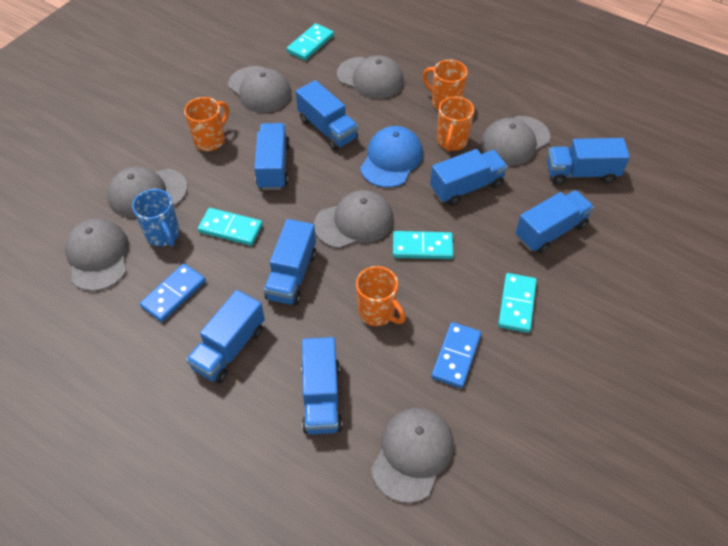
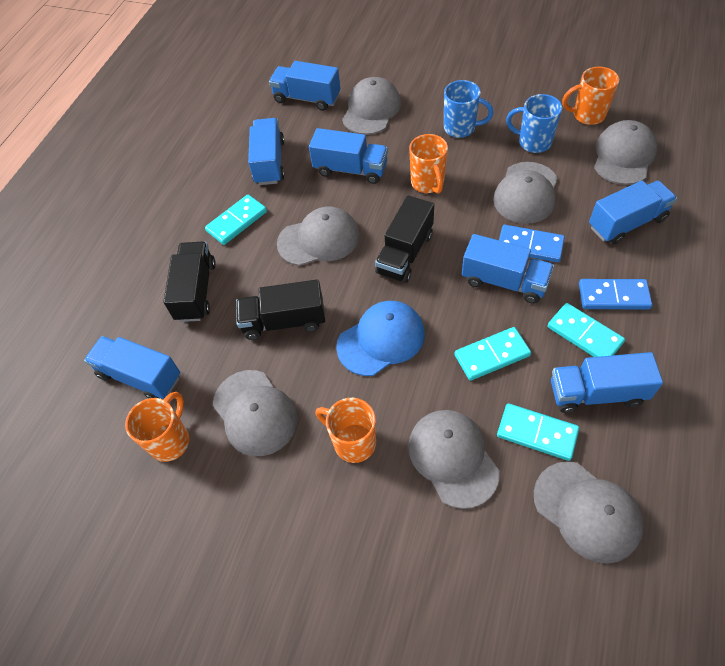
black truck: none = 0 -> [163,242,216,322] [236,280,325,340] [375,195,434,283] = 3
blue mug: [132,189,180,247] = 1 -> [444,80,493,138] [506,94,562,153] = 2
blue truck: [186,290,265,384] [254,123,290,190] [264,219,316,306] [296,80,358,151] [301,337,342,434] [430,149,508,206] [516,190,594,253] [547,138,630,185] = 8 -> [84,336,180,399] [248,118,284,185] [269,61,340,111] [309,128,388,184] [462,234,554,304] [551,352,663,413] [589,180,677,245] = 7

